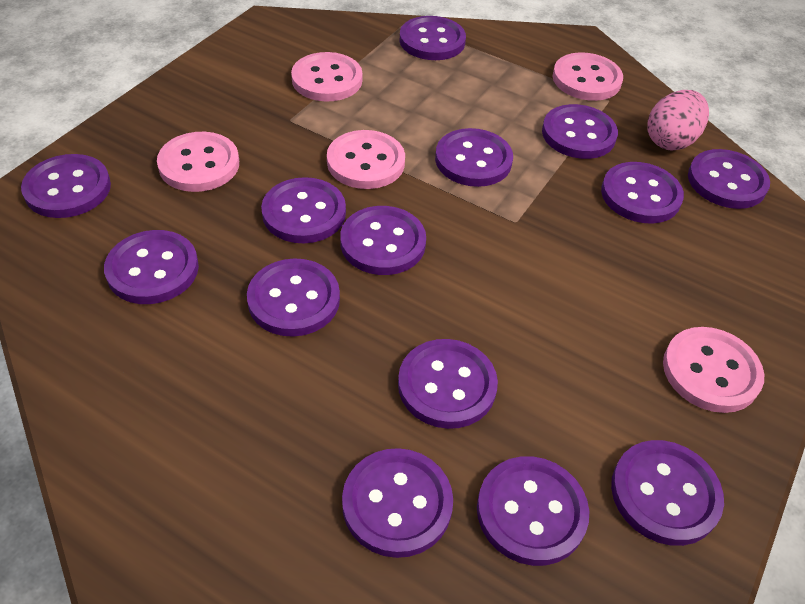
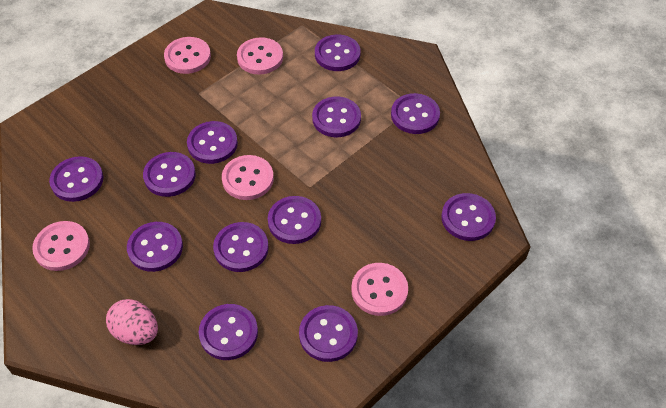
purple button: [21,154,111,218] [104,230,199,304] [247,258,340,337] [261,177,346,243] [340,206,426,275] [342,448,453,558] [398,339,498,429] [399,16,466,60] [435,128,513,187] [477,456,589,566] [542,104,618,159] [601,162,684,224] [611,440,724,546] [688,149,770,209] = 14 -> [49,156,103,202] [127,222,183,272] [143,152,196,197] [187,121,238,164] [199,304,258,360] [213,222,269,272] [268,196,321,244] [299,305,358,362] [312,97,361,137] [315,34,360,71] [391,93,440,134] [441,193,496,241] = 12

